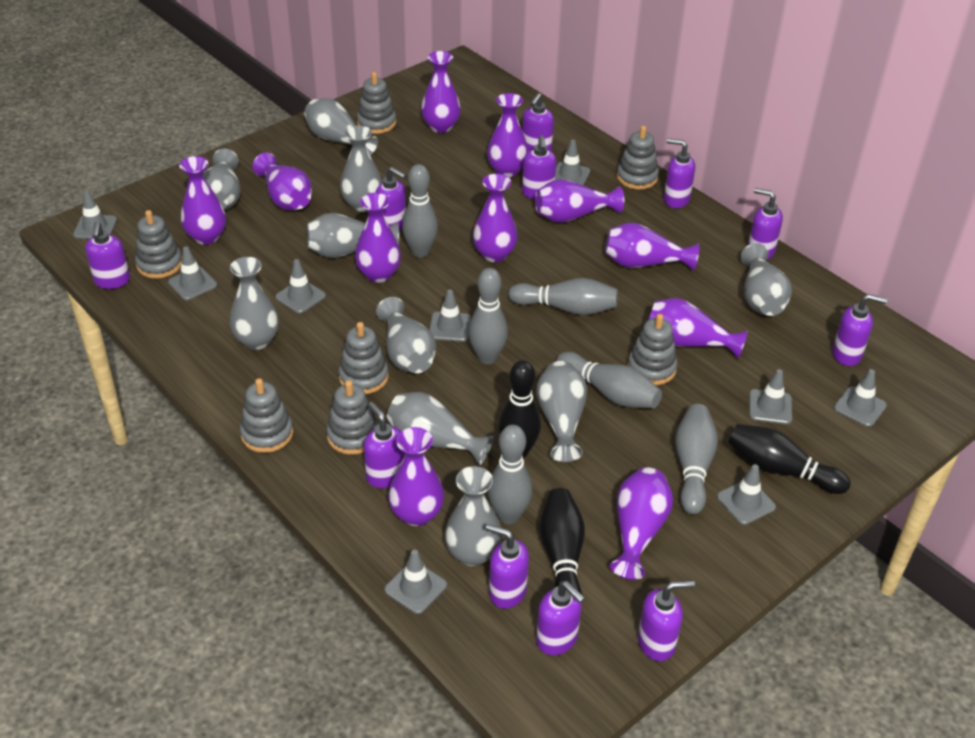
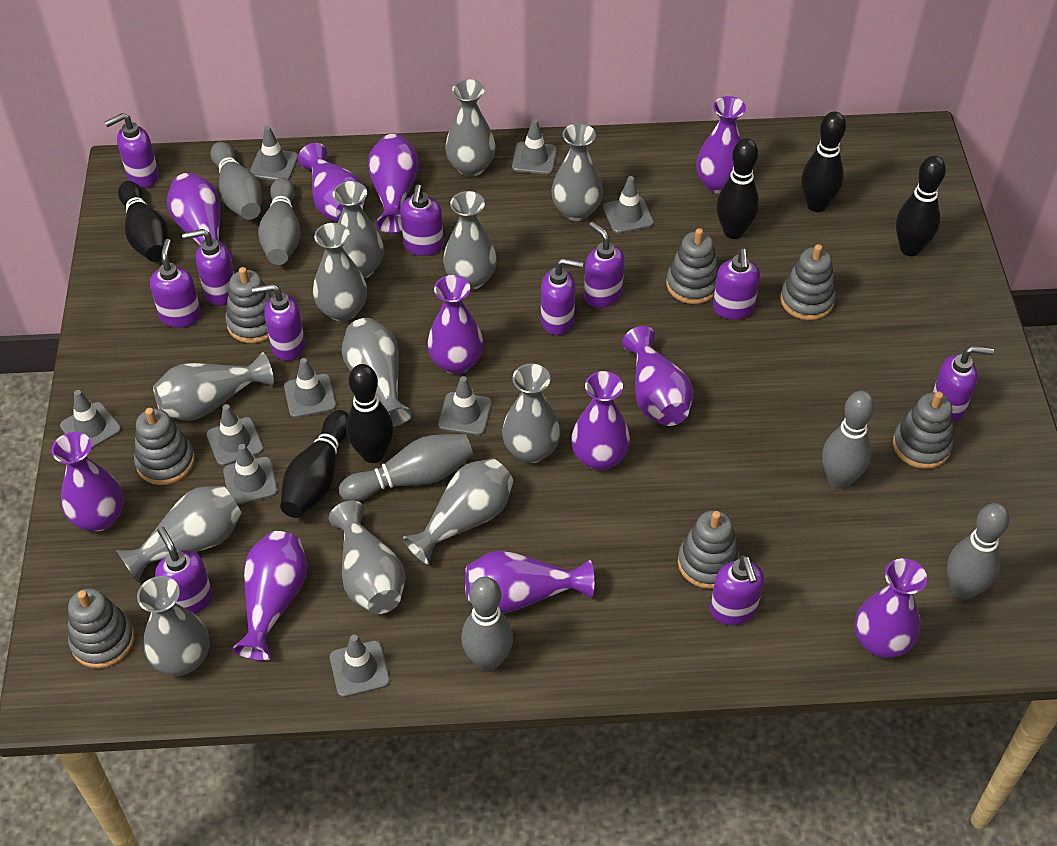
black bowling pin: [498,360,541,458] [540,488,585,594] [728,424,851,494] = 3 -> [118,181,169,262] [280,410,349,518] [346,364,393,463] [717,138,759,239] [802,112,846,212] [896,156,946,256] = 6
grey vase: [203,148,241,210] [229,257,279,350] [304,98,378,156] [307,213,399,258] [340,125,382,212] [376,297,437,373] [387,392,494,466] [445,466,502,566] [536,361,587,462] [741,243,792,316] = 10 -> [116,486,242,583] [137,576,209,676] [153,352,274,421] [313,223,367,322] [329,501,406,614] [333,181,384,279] [342,318,413,427] [403,458,513,565] [443,191,497,290] [445,79,496,177] [502,364,561,463] [551,123,603,221] = 12

